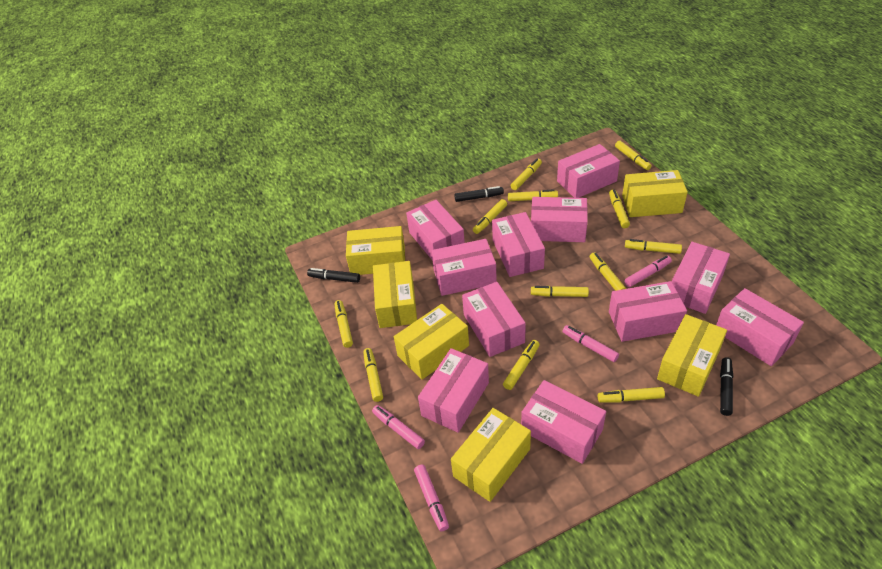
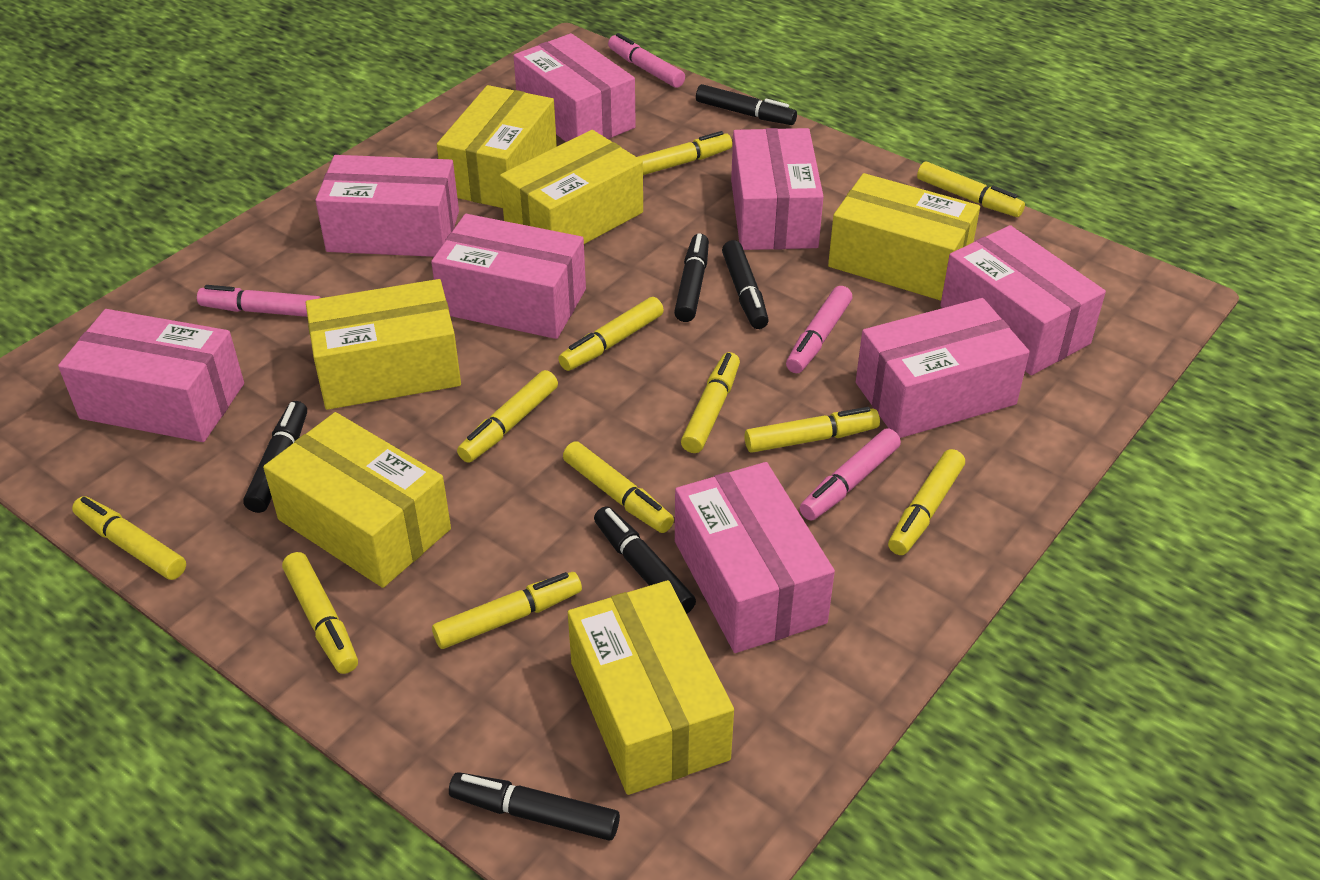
black marker: [307,268,360,283] [454,186,504,202] [720,357,733,416] = 3 -> [243,401,307,513] [449,772,620,840] [594,506,696,614] [674,233,709,322] [696,84,797,125] [722,240,769,329] = 6
pink box: [406,200,465,261] [418,348,489,433] [431,239,497,296] [462,282,526,357] [492,212,545,277] [521,380,606,464] [531,197,588,242] [557,144,620,198] [609,281,687,342] [672,242,730,314] [716,288,804,366] = 11 -> [58,309,244,442] [315,155,459,257] [431,214,586,339] [514,33,636,142] [675,462,835,653] [731,128,824,250] [856,298,1030,438] [940,225,1106,375] = 8
yellow marker: [335,300,353,348] [363,348,383,402] [473,199,507,234] [503,340,540,390] [508,189,558,201] [510,159,542,190] [531,286,589,297] [589,252,626,291] [598,387,665,402] [609,189,630,228] [615,141,652,170] [625,239,682,254] = 12 -> [72,496,186,580] [282,552,358,674] [432,572,582,649] [457,370,558,463] [558,297,664,371] [563,441,674,533] [637,131,732,175] [681,352,740,453] [744,407,880,453] [888,449,965,555] [917,161,1025,217] = 11

